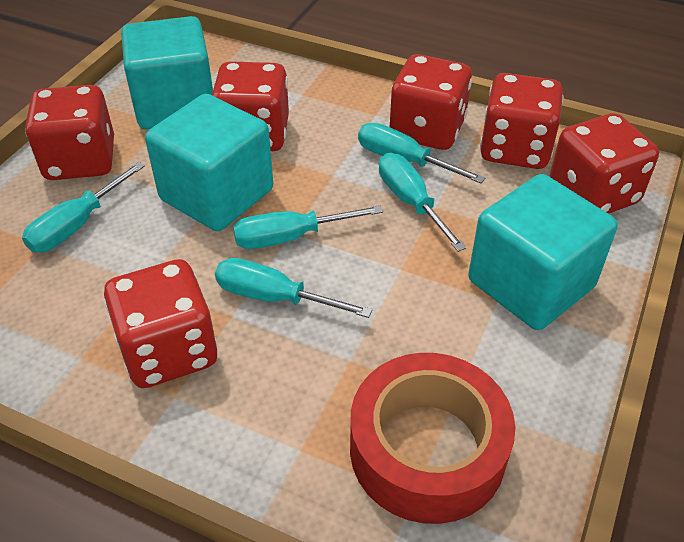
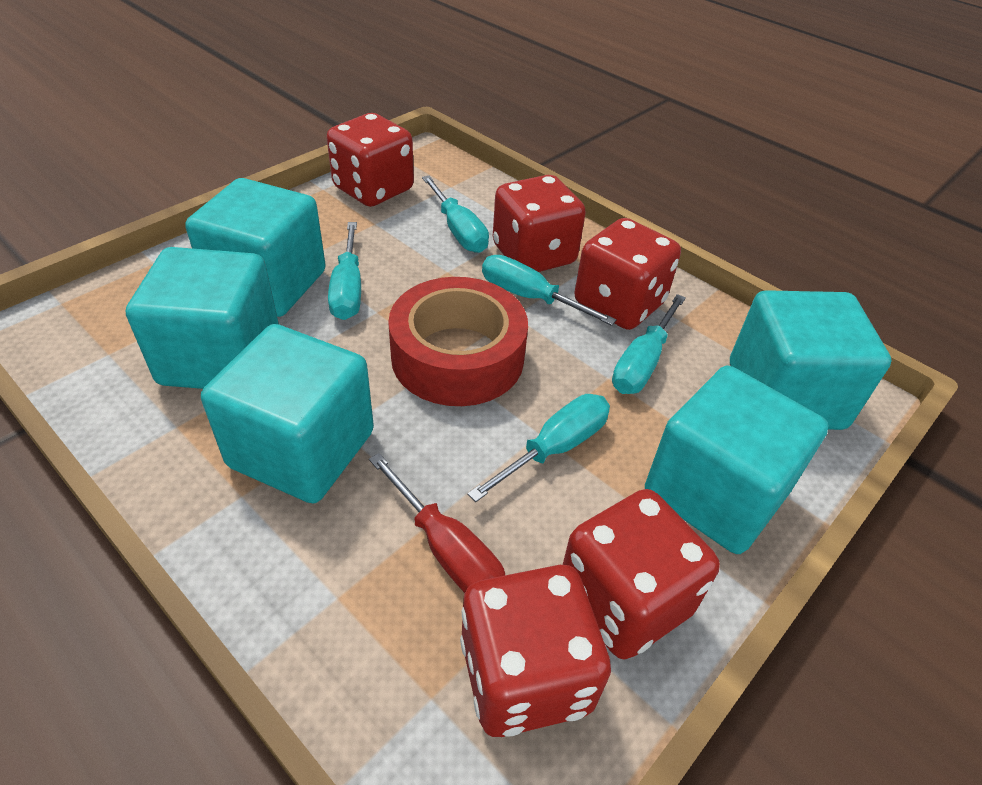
red dice: [25,85,114,180] [104,259,217,388] [212,61,289,151] [390,54,472,150] [480,73,564,169] [550,113,659,214] = 6 -> [327,113,414,207] [460,565,611,737] [493,175,586,272] [563,489,720,660] [574,218,681,330] = 5
red screwdriver: none = 0 -> [369,453,505,593] = 1
turquoise cube: [121,16,213,129] [145,94,273,231] [468,174,618,330] = 3 -> [126,247,279,389] [185,178,326,317] [201,324,374,503] [645,366,829,554] [730,290,891,430] = 5

